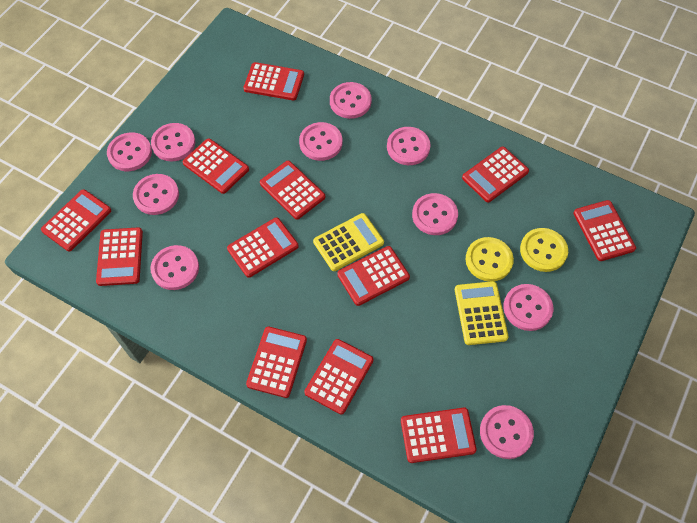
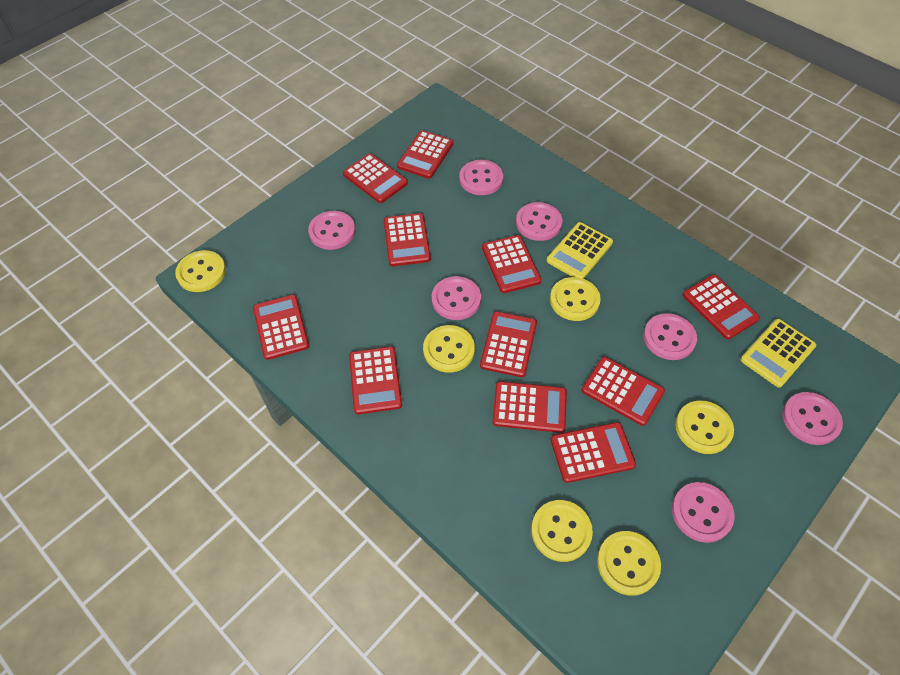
pink button: [107,132,152,171] [133,174,179,215] [150,245,199,290] [151,123,195,161] [299,122,342,161] [330,82,372,119] [387,127,431,165] [412,193,458,235] [480,405,534,459] [503,284,553,331] = 10 -> [308,211,355,250] [432,276,481,320] [459,160,503,195] [516,202,562,241] [644,313,697,360] [672,482,735,543] [782,392,843,445] = 7
red calculator: [41,189,111,252] [96,227,143,286] [183,138,249,194] [227,217,299,278] [244,62,304,101] [246,327,307,398] [260,161,325,219] [304,339,374,414] [337,246,410,306] [401,408,477,463] [462,147,529,202] [573,200,636,261] = 12 -> [253,295,309,360] [343,153,408,203] [349,346,402,414] [383,213,431,266] [397,130,453,179] [480,311,537,377] [482,235,541,293] [493,381,567,433] [551,422,636,483] [582,357,665,426] [683,274,760,339] = 11
yellow button: [465,237,514,282] [520,228,568,272] = 2 -> [175,250,226,292] [423,325,475,373] [531,500,593,562] [550,277,601,321] [597,531,661,596] [675,401,734,454] = 6

